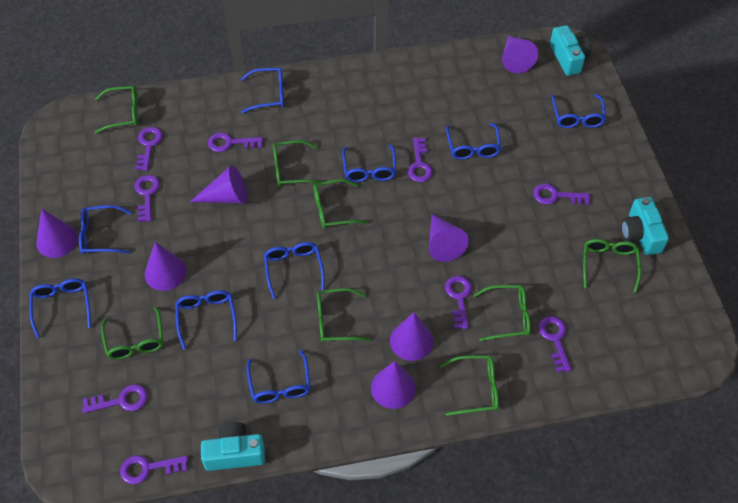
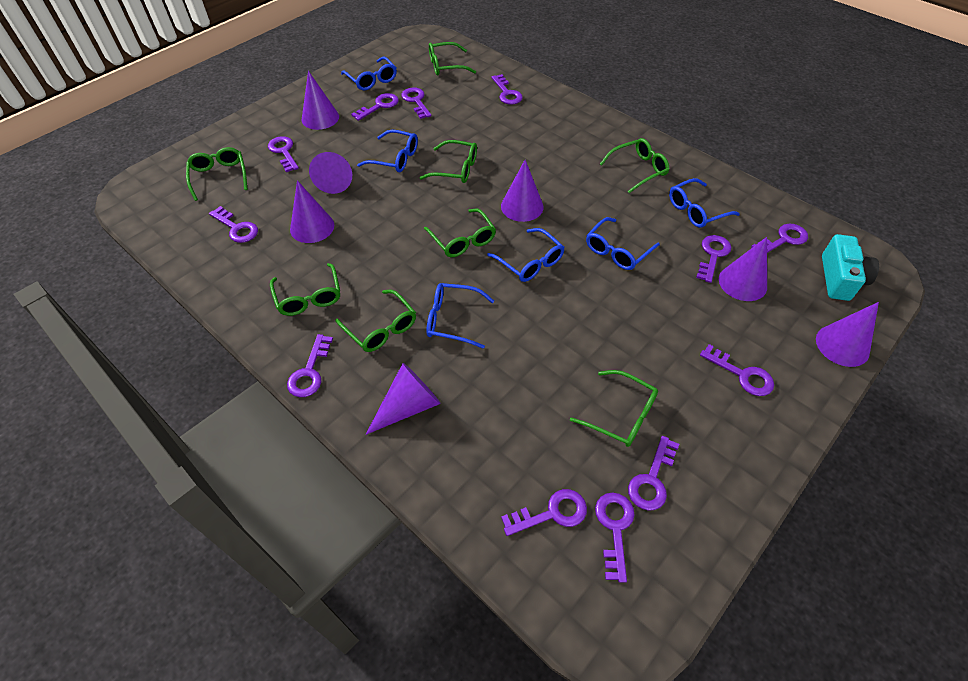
blue glasses: [29,279,91,338] [79,205,132,254] [175,290,237,350] [241,68,284,113] [246,350,311,404] [264,242,325,299] [342,145,396,182] [446,122,501,160] [552,94,606,128] = 9 -> [341,57,397,91] [357,130,418,172] [426,283,494,349] [487,228,565,282] [586,217,660,270] [669,178,740,228] = 6
purple key: [82,384,148,413] [120,455,188,484] [134,175,160,222] [135,127,163,171] [208,133,263,152] [408,138,433,182] [445,276,472,329] [533,183,591,205] [539,316,572,372] = 9 -> [209,206,258,243] [268,136,299,172] [287,334,333,397] [351,93,399,121] [401,87,431,119] [492,74,523,105] [501,489,587,536] [595,493,634,583] [628,436,679,511] [696,235,731,283] [700,344,774,396] [751,224,808,253] = 12
turquoise camera: [201,422,265,471] [550,25,591,76] [621,197,669,255] = 3 -> [822,234,879,301] = 1

